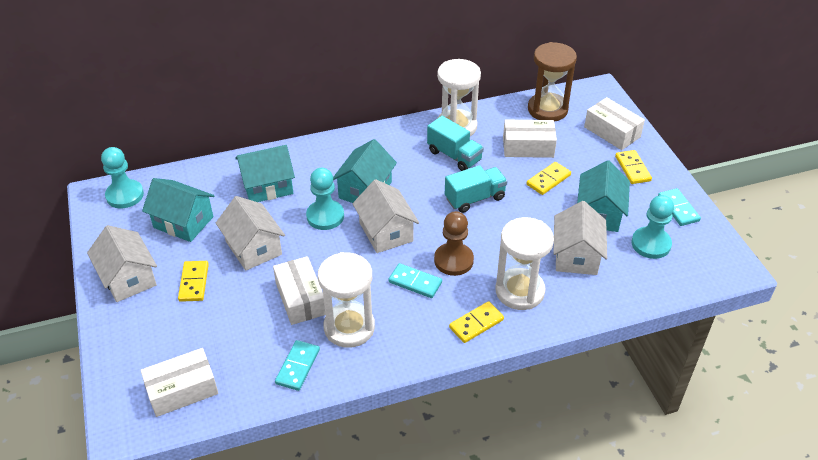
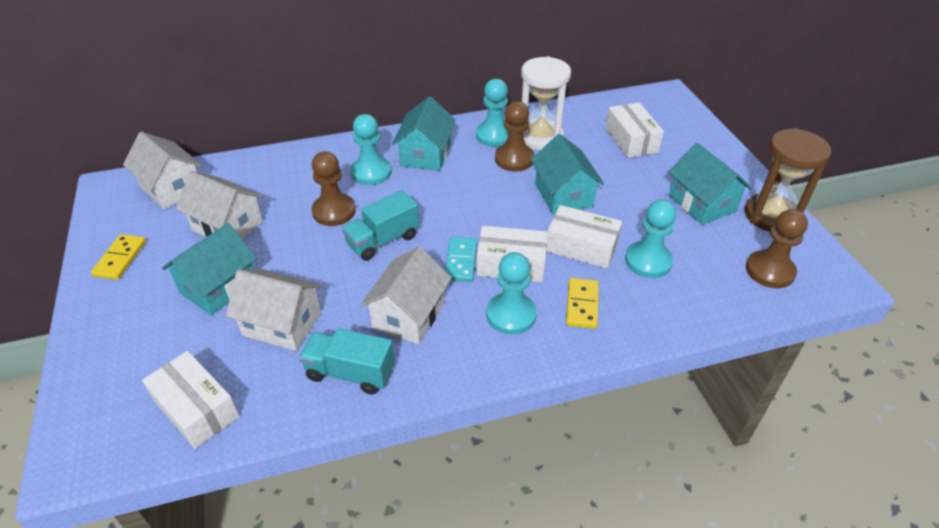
brown pawn: [434,211,474,276] = 1 -> [312,151,356,226] [495,101,534,171] [746,209,808,288] = 3
turquoise domino: [275,340,320,391] [388,263,442,298] [658,188,701,226] = 3 -> [445,237,477,282] = 1
turquoise pawn: [101,147,144,208] [306,168,344,230] [631,195,674,259] = 3 -> [351,114,391,185] [476,79,509,147] [486,252,537,335] [625,200,676,278] = 4
white hourglass: [318,252,375,348] [437,59,481,136] [495,217,554,310] = 3 -> [521,56,571,150] = 1
yellow domino: [178,261,209,302] [449,301,504,343] [526,162,571,195] [615,150,652,184] = 4 -> [91,234,146,280] [566,278,599,329] = 2

